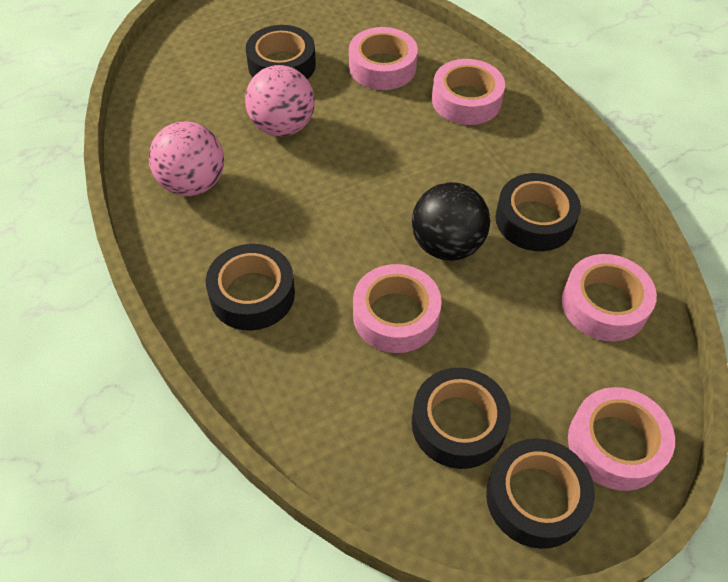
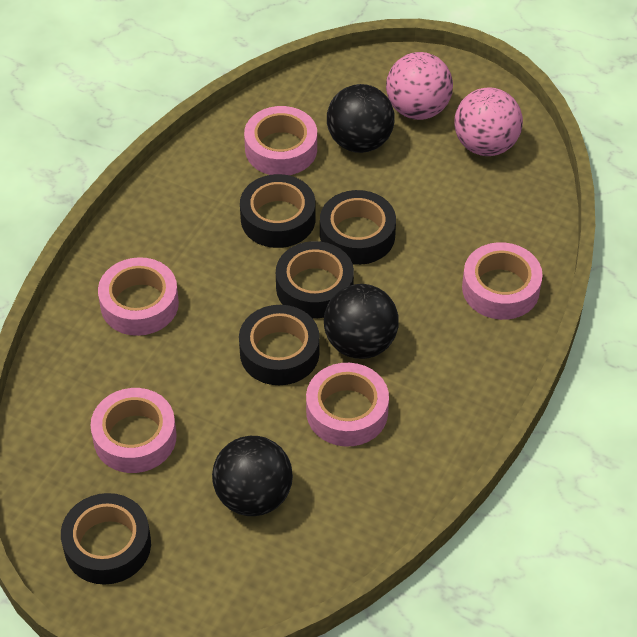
black ball: [412,182,490,261] = 1 -> [212,436,293,516] [324,284,399,359] [327,84,394,153] = 3

